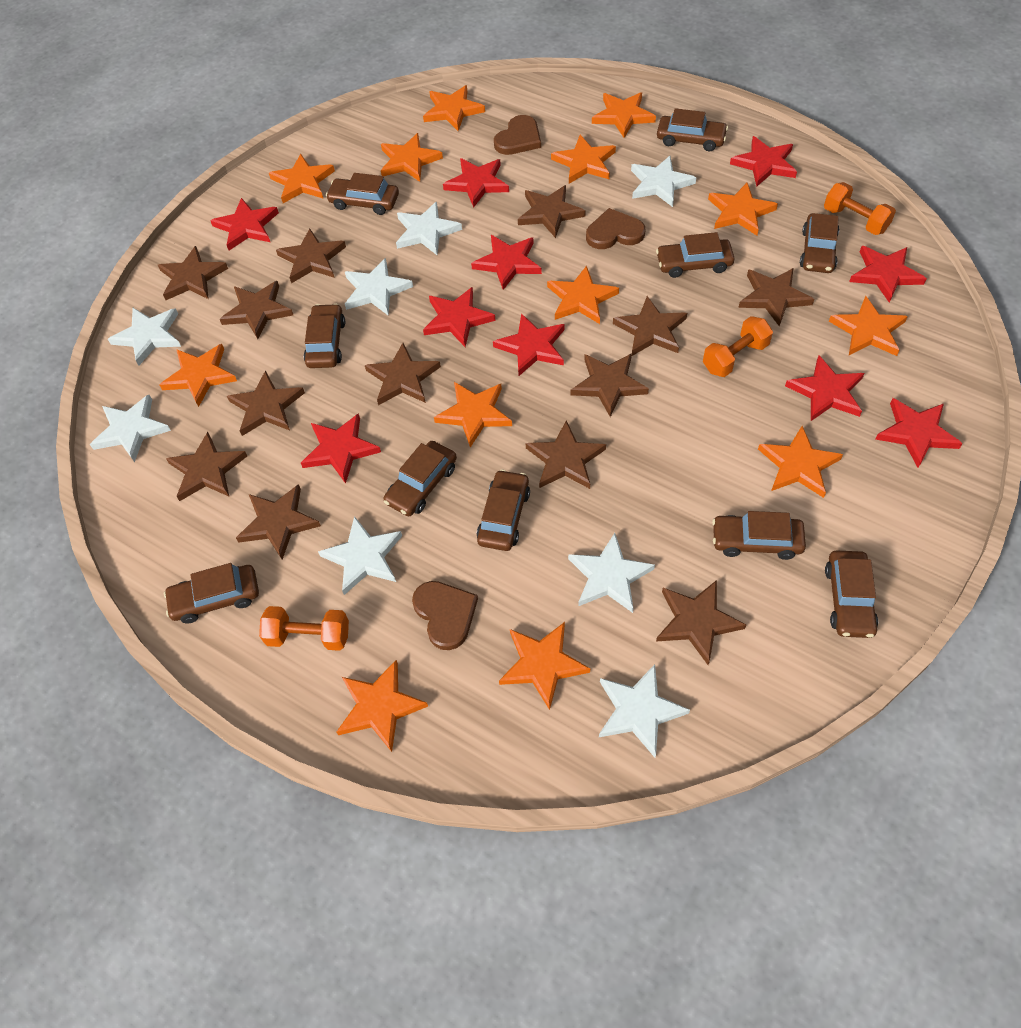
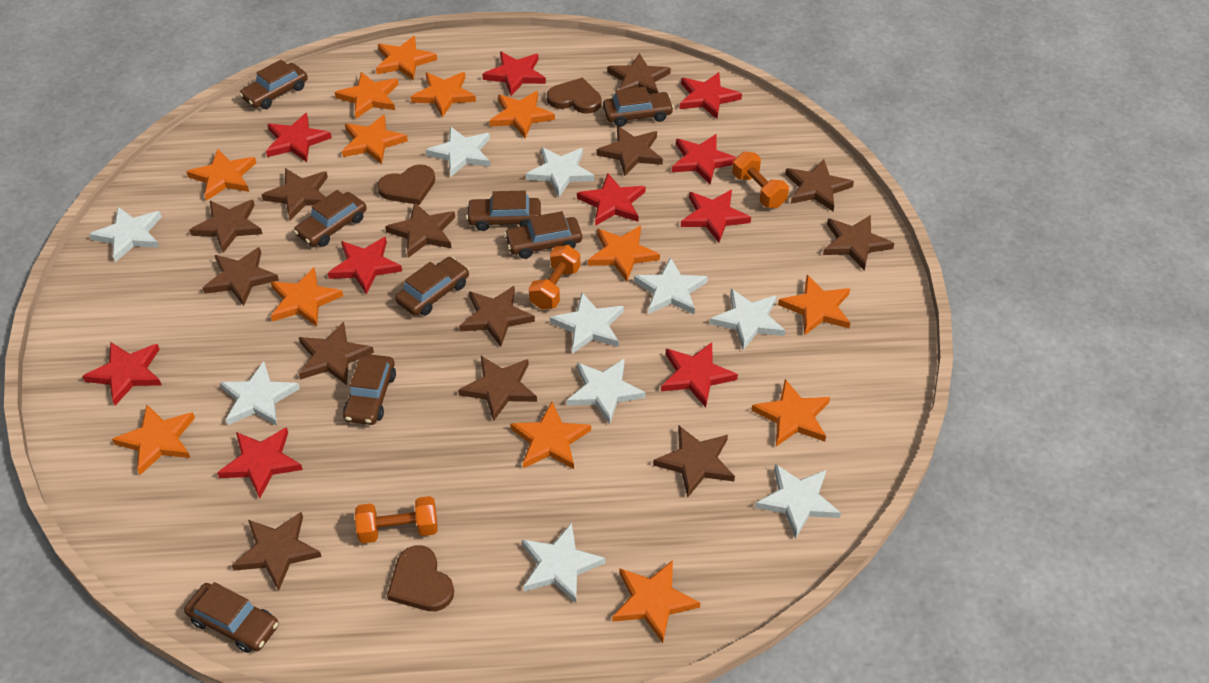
brown car: [164,563,259,623] [304,304,345,368] [326,173,399,215] [383,441,457,516] [477,469,530,551] [656,232,735,278] [657,108,728,151] [712,511,806,560] [800,213,839,273] [825,550,878,638] = 10 -> [184,582,279,653] [239,60,308,109] [294,190,366,247] [343,354,396,425] [395,257,469,316] [466,190,541,231] [504,211,582,259] [603,87,674,127] = 8
white star: [90,395,171,462] [108,308,181,366] [318,516,402,595] [345,258,413,316] [396,202,462,255] [568,533,655,613] [599,664,690,757] [631,156,697,207] = 8 -> [89,207,162,262] [220,361,300,426] [426,127,490,177] [522,523,606,603] [526,147,594,197] [550,292,624,354] [567,358,646,424] [634,257,708,315] [710,289,785,350] [755,464,841,539] = 10

